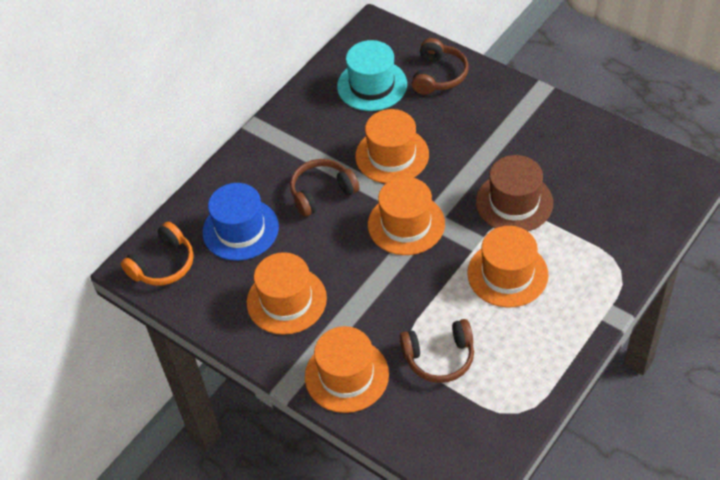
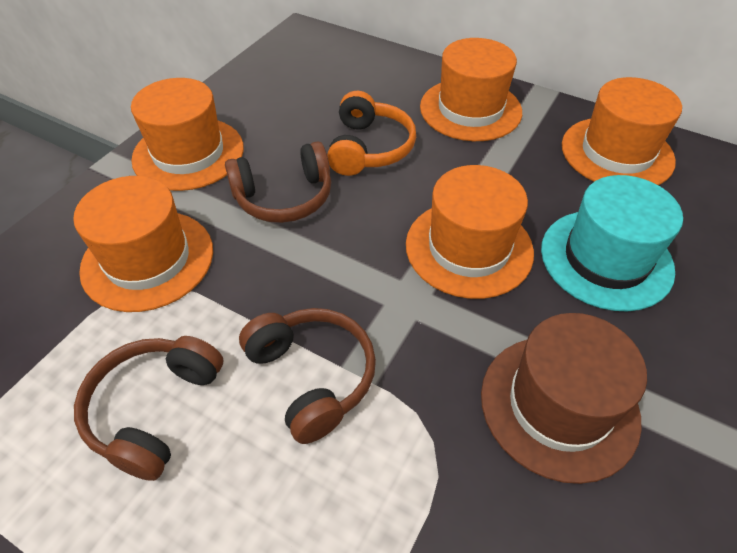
blue hat: [202,183,279,261] = 1 -> none = 0

